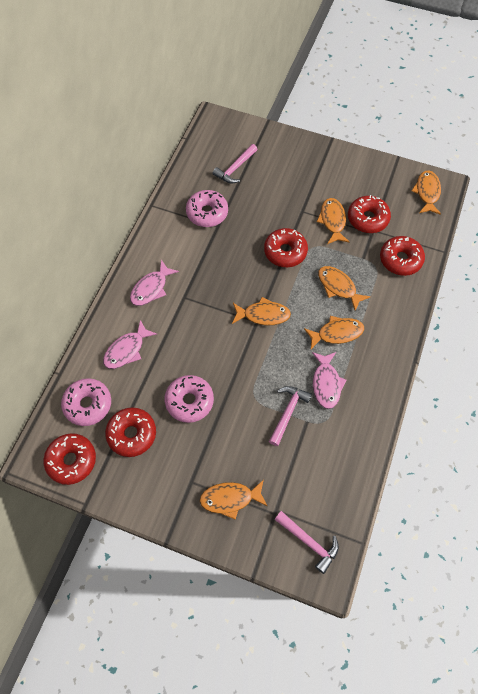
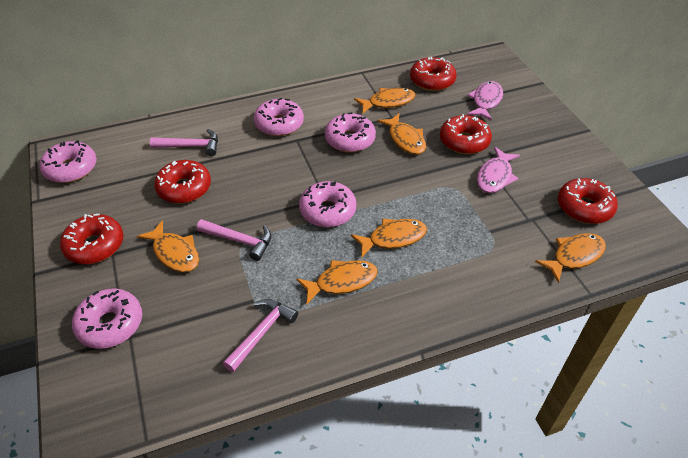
pink donut: [61,378,111,426] [164,375,214,423] [186,190,228,227] = 3 -> [39,140,97,183] [72,288,142,349] [254,98,304,136] [299,181,356,227] [325,112,376,153] = 5
pink fish: [103,320,157,369] [130,260,179,306] [312,352,346,409] = 3 -> [467,81,503,121] [477,147,520,193] = 2

